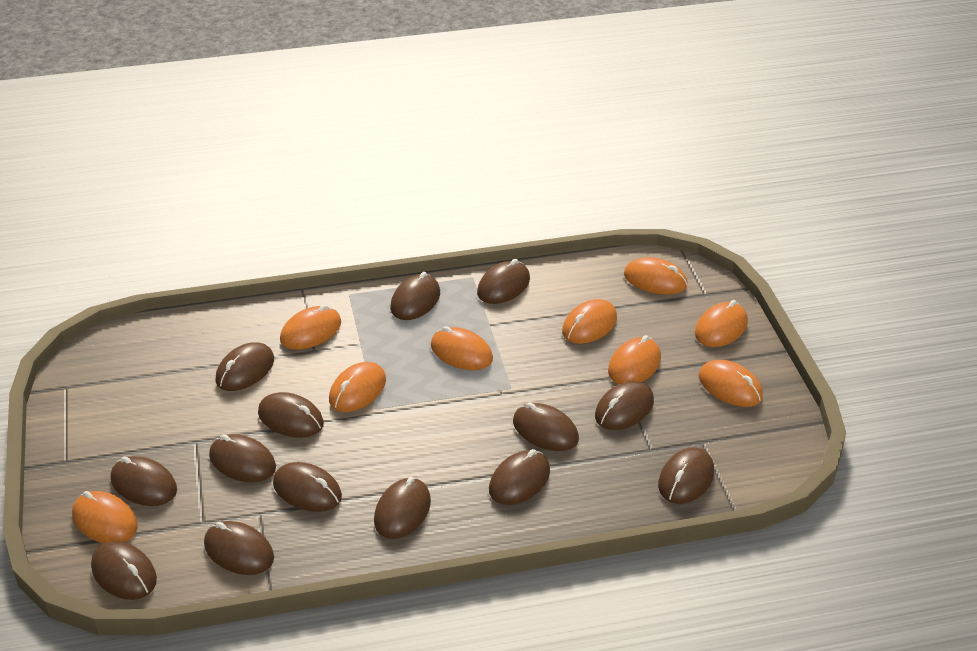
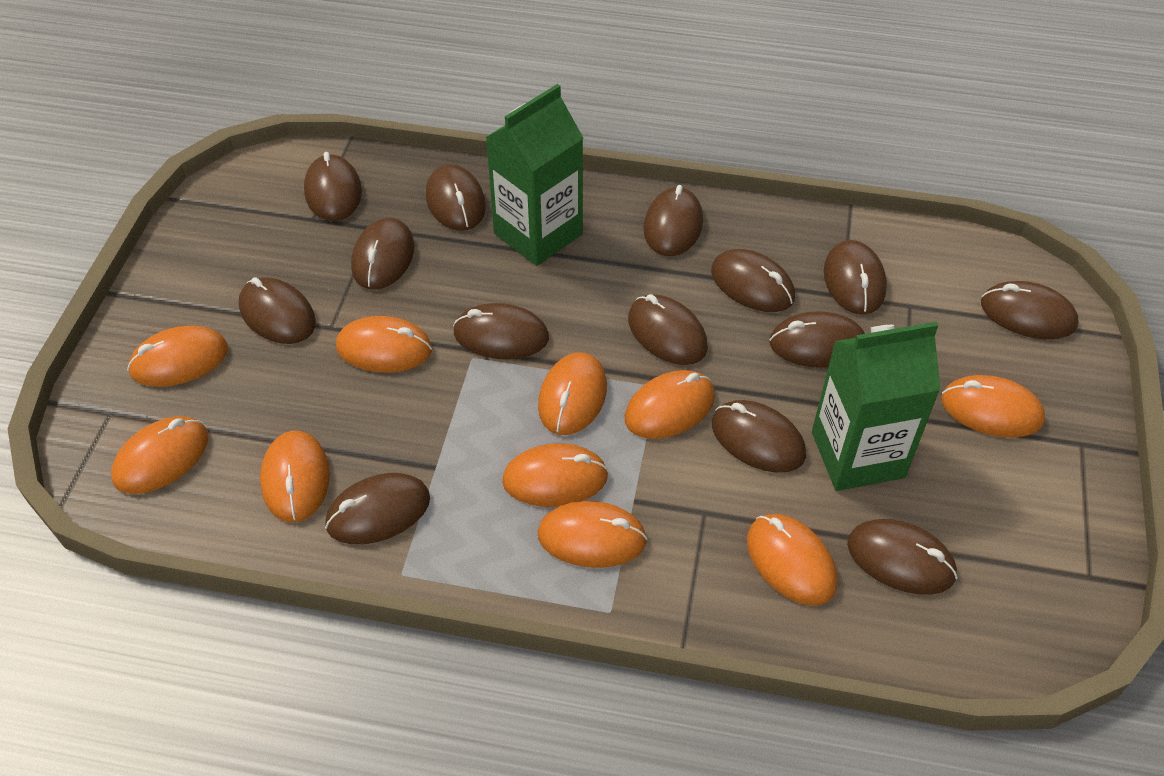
green carton: none = 0 -> [485,84,583,266] [812,322,941,491] = 2
orange mouse: [72,491,138,543] [280,305,341,350] [329,362,386,412] [431,326,493,370] [562,299,617,344] [608,335,661,384] [624,257,688,295] [695,300,748,347] [699,360,763,407] = 9 -> [111,416,209,494] [127,326,228,387] [260,431,330,522] [336,316,432,373] [502,444,608,507] [538,352,607,435] [538,501,647,568] [625,370,715,439] [747,514,837,606] [941,375,1045,438] = 10

